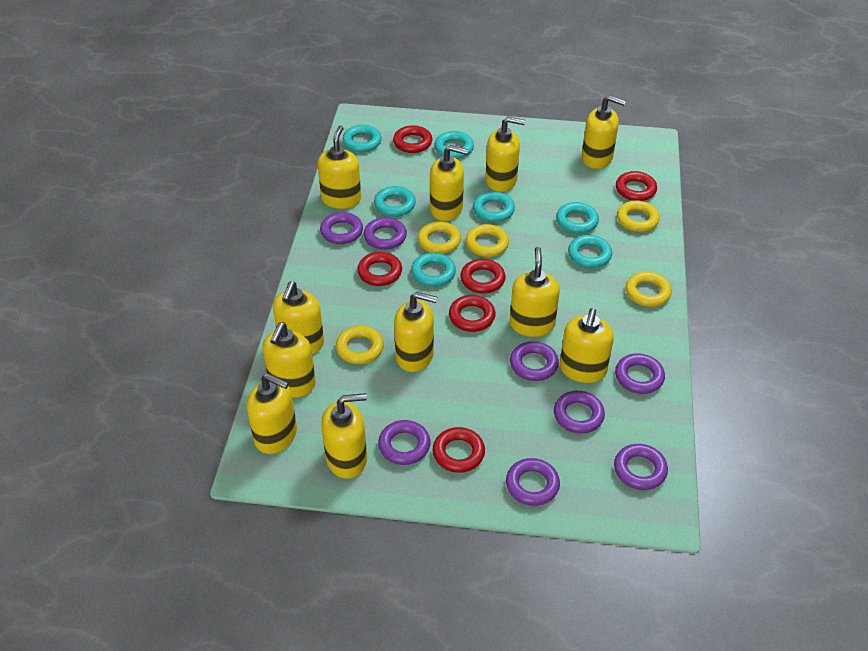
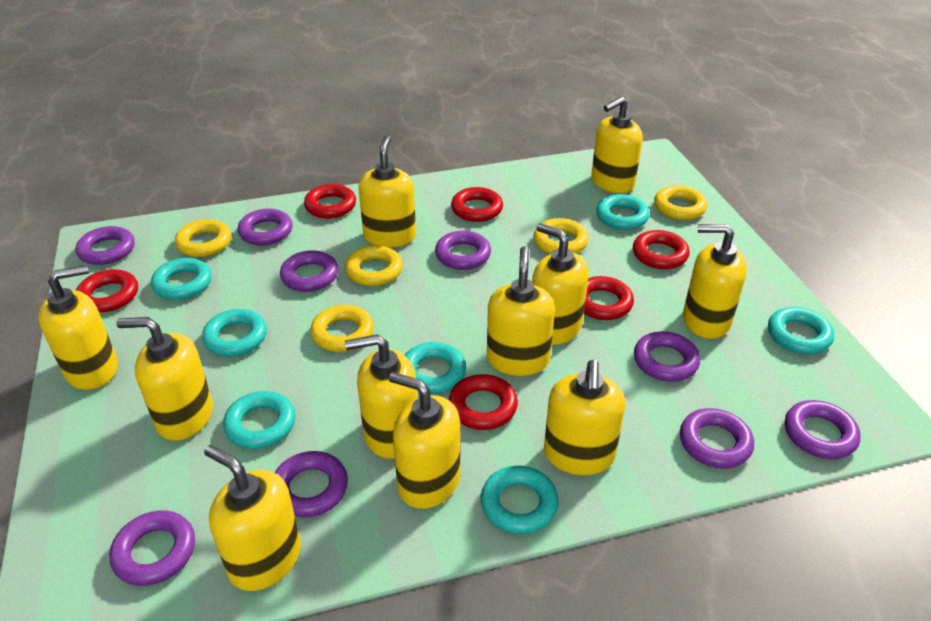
purple ring: [320,212,363,244] [364,217,407,250] [378,420,430,465] [506,458,560,506] [510,341,559,381] [554,391,605,434] [614,444,668,490] [615,353,665,394] = 8 -> [76,226,134,265] [109,510,195,586] [238,209,293,246] [275,451,348,517] [280,250,338,292] [435,231,491,270] [634,331,700,382] [680,408,754,469] [785,400,861,459] = 9

